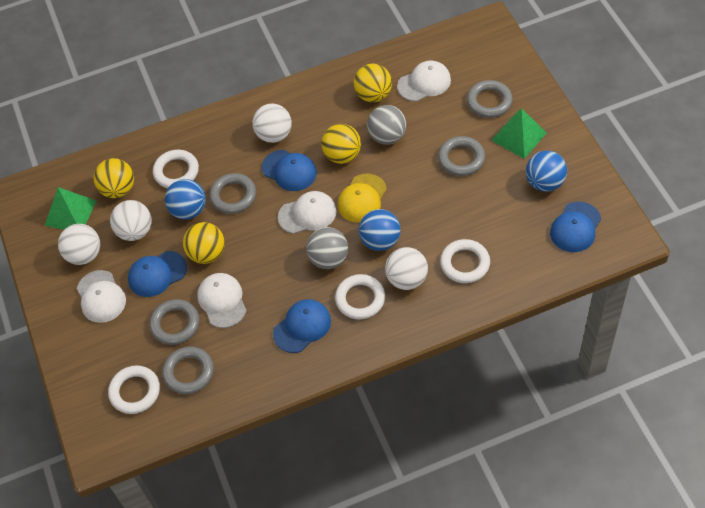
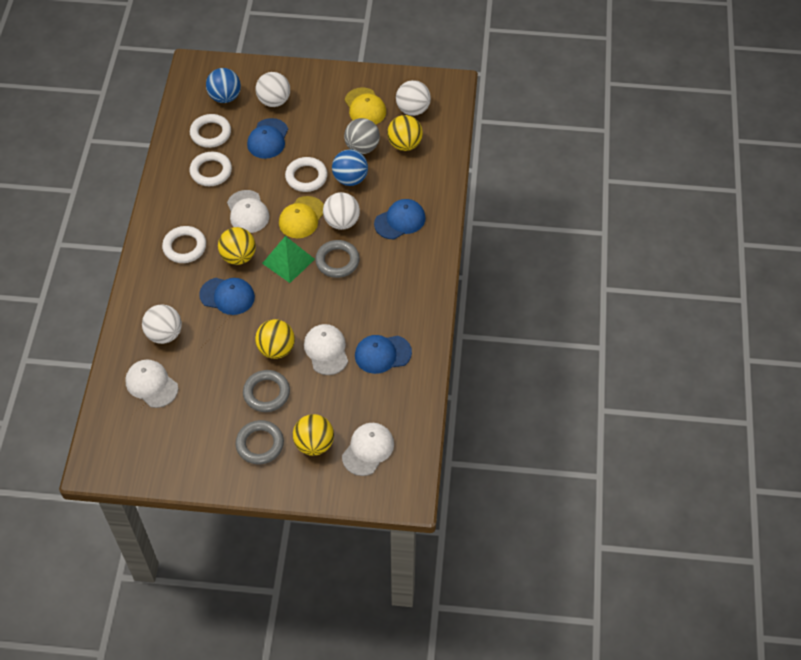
blue ball: [165,179,206,220] [359,209,401,251] [526,151,567,192] = 3 -> [206,68,241,103] [332,149,368,186] = 2
green pyramid: [45,187,96,230] [491,108,546,159] = 2 -> [262,236,315,283] = 1
grey ball: [306,227,348,269] [367,105,407,145] = 2 -> [344,118,380,154] = 1
grey ring: [149,299,200,345] [162,346,214,394] [209,173,256,214] [438,136,485,176] [467,80,513,118] = 5 -> [235,420,284,464] [243,370,290,412] [315,240,360,278] = 3
yellow cap: [338,174,387,222] = 1 -> [279,196,324,238] [345,88,386,124] = 2

